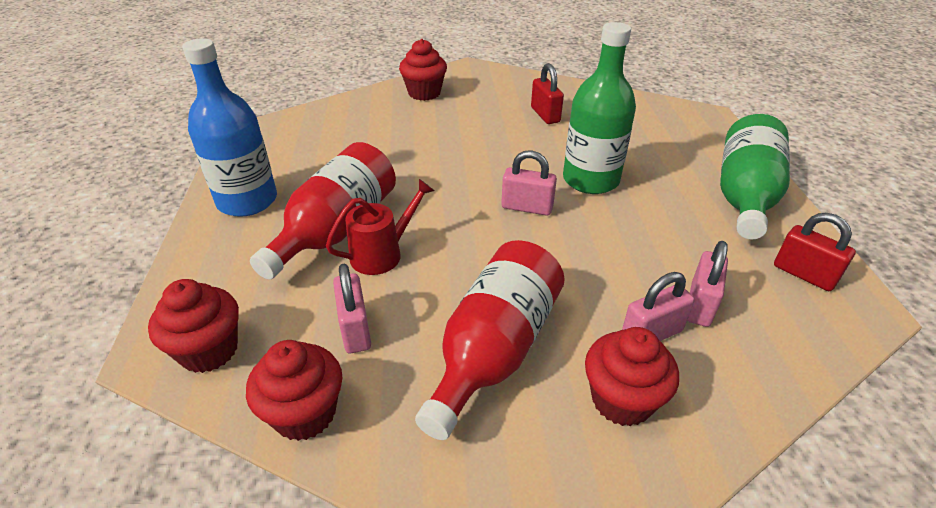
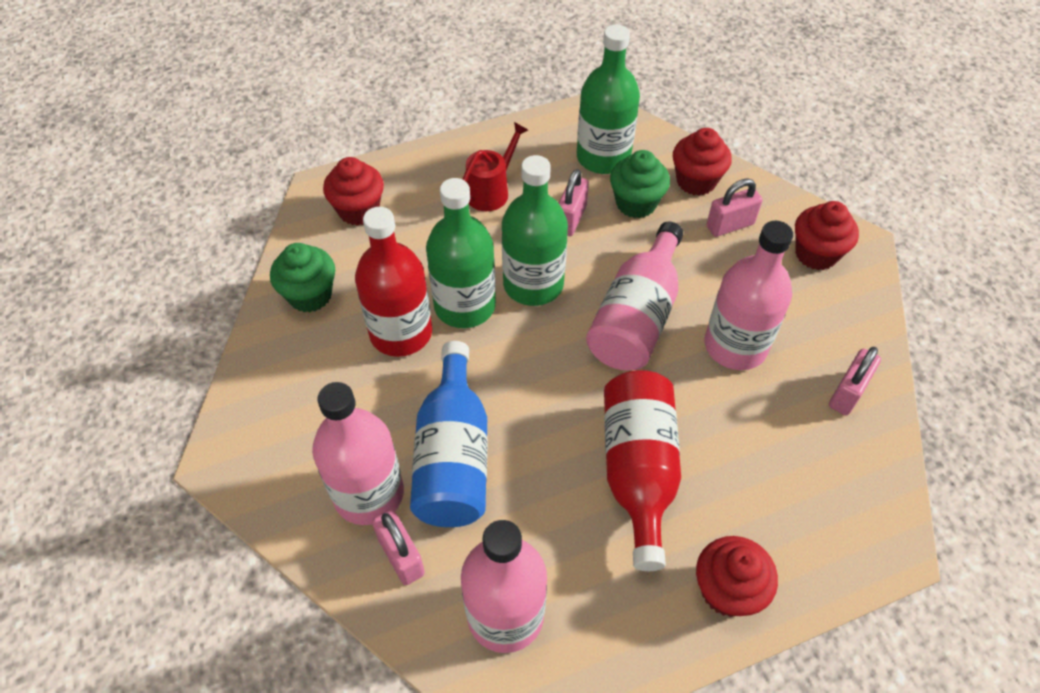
green bottle: [563,22,636,194] [720,114,790,239] = 2 -> [426,178,496,328] [502,155,568,306] [577,24,640,174] = 3
green cupcake: none = 0 -> [270,243,335,313] [610,150,670,218] = 2
pink bottle: none = 0 -> [312,382,404,525] [461,520,547,653] [586,221,683,370] [705,221,793,370] = 4
red padlock: [531,63,564,124] [774,213,856,291] = 2 -> none = 0

